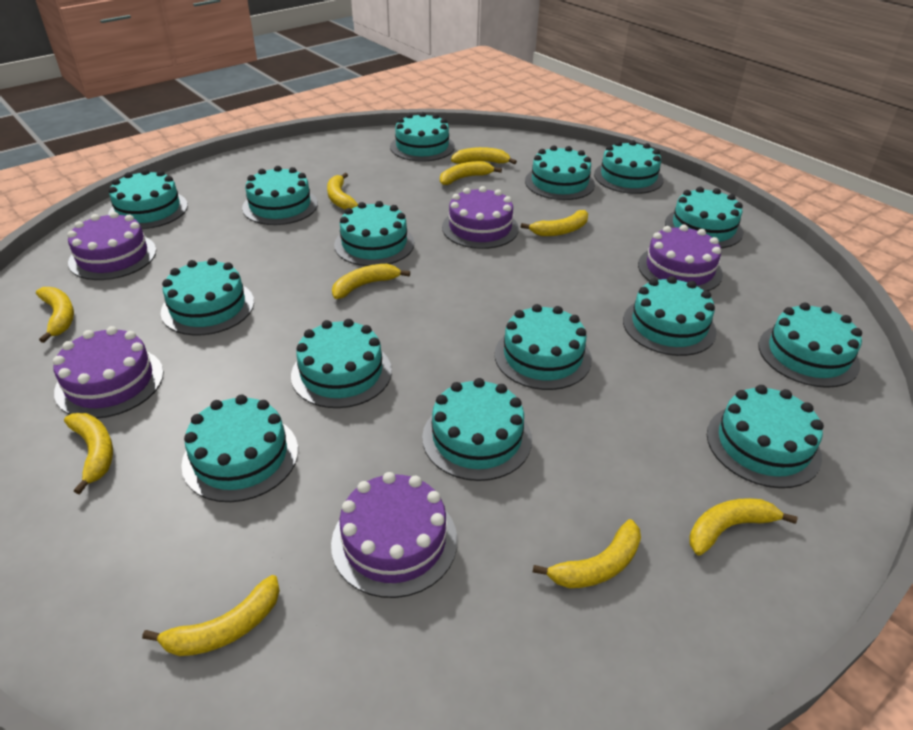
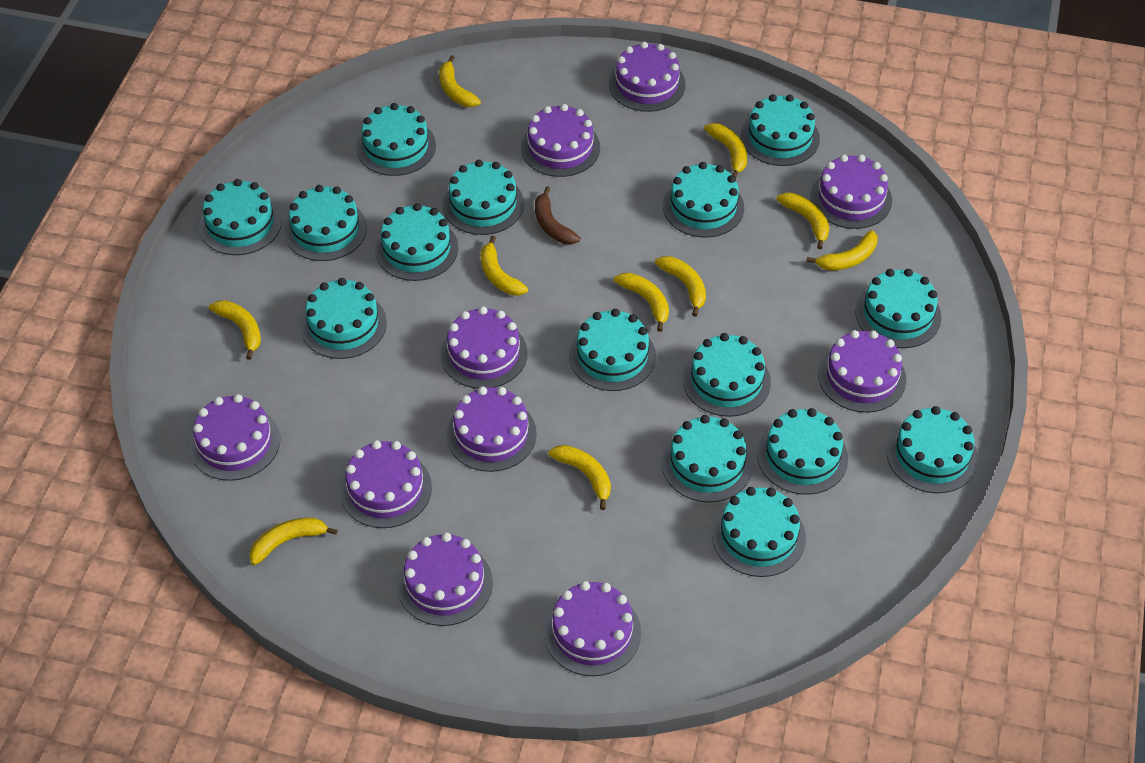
brown banana: none = 0 -> [535,187,580,245] = 1
purple cake: [53,326,164,419] [67,212,156,280] [331,472,457,598] [442,186,519,249] [638,225,723,291] = 5 -> [189,394,280,481] [340,440,432,528] [397,533,493,626] [441,306,528,389] [447,386,537,472] [521,104,600,177] [544,581,641,676] [609,42,686,112] [811,154,892,229] [818,330,906,413] = 10

